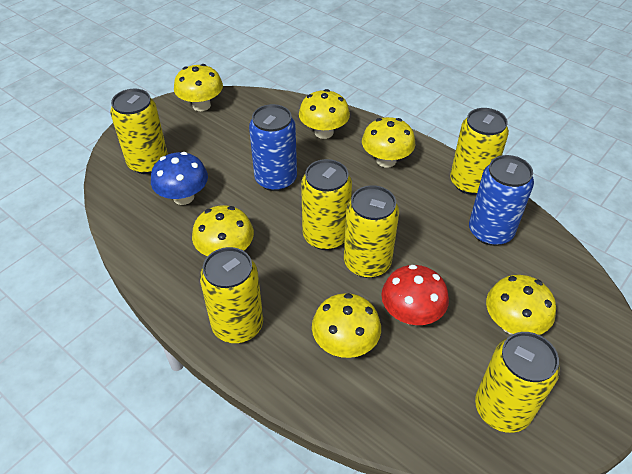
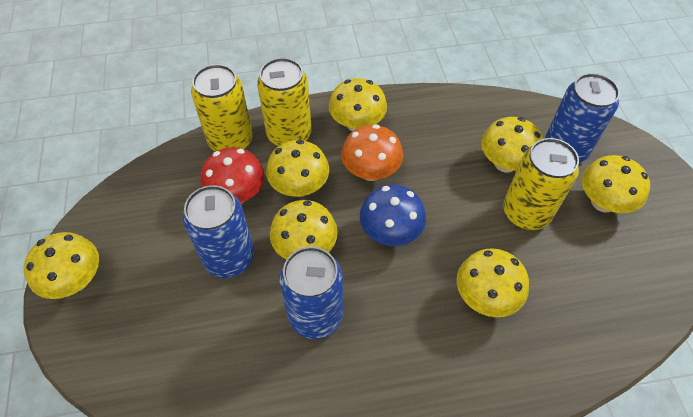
blue can: [249,104,297,191] [469,155,534,246] = 2 -> [183,185,254,278] [279,247,343,339] [545,73,620,163] = 3
orange mushroom: none = 0 -> [341,124,403,181] = 1
yellow can: [110,89,168,174] [200,247,263,343] [301,159,352,250] [344,185,399,278] [450,108,509,195] [475,332,560,433] = 6 -> [191,64,253,152] [257,58,312,146] [503,138,579,230] = 3
yellow mushroom: [174,64,223,111] [192,205,254,256] [299,89,350,139] [312,293,381,358] [362,117,415,168] [486,275,556,335] = 6 -> [24,232,99,299] [266,140,329,197] [270,200,338,260] [329,78,387,131] [457,248,529,317] [481,117,543,173] [582,155,650,213] = 7

